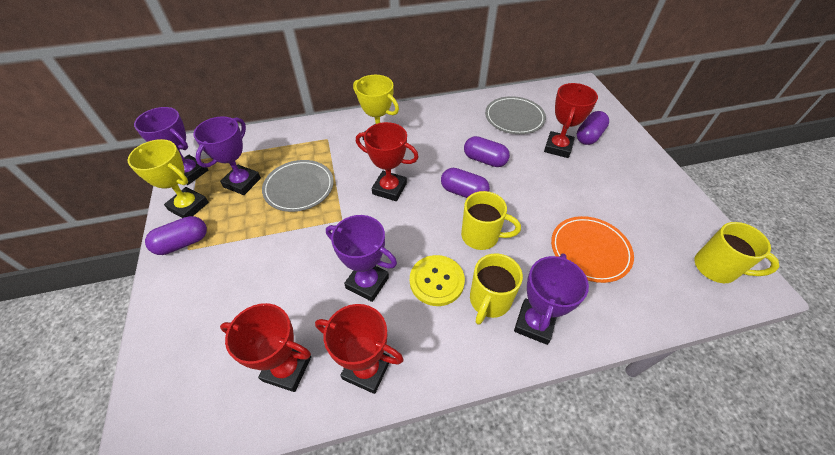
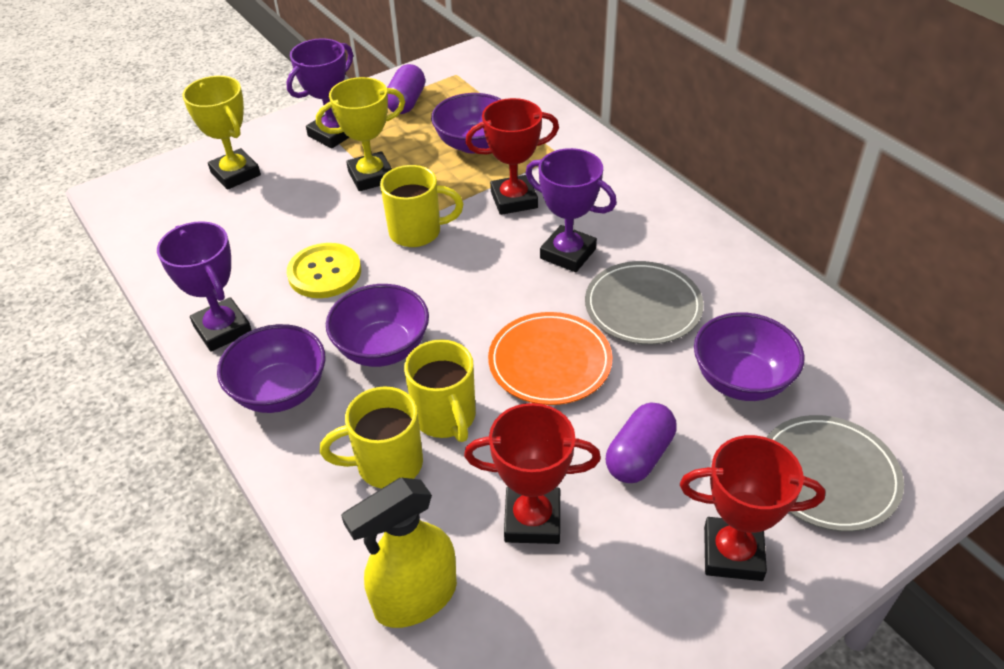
purple bowl: none = 0 -> [217,324,325,413] [326,284,429,367] [431,93,502,153] [694,312,805,401] = 4
purple capsule: [145,216,207,255] [441,168,490,198] [464,136,510,167] [577,111,609,145] = 4 -> [387,64,425,114] [606,403,677,483] = 2
purple trophy: [134,107,209,185] [193,116,261,195] [326,215,397,302] [514,253,589,345] = 4 -> [157,221,252,352] [286,38,353,148] [526,148,617,272] = 3
red trophy: [220,303,311,392] [315,304,404,394] [356,122,419,201] [544,83,598,158] = 4 -> [464,403,601,544] [465,98,559,215] [680,435,825,581] = 3
yellow spray bottle: none = 0 -> [341,478,457,628] = 1

